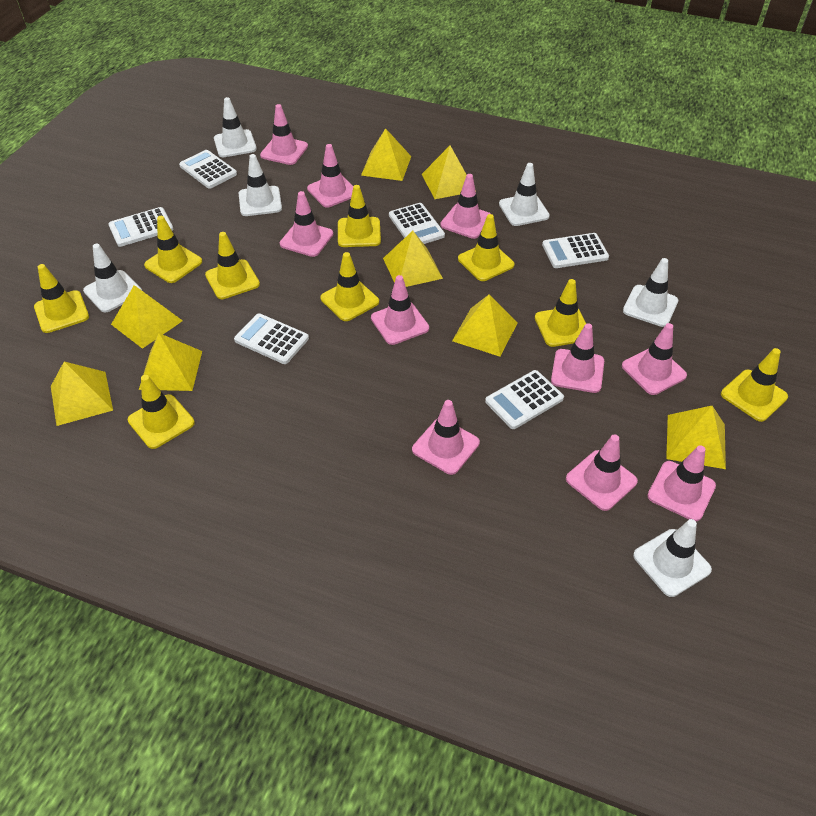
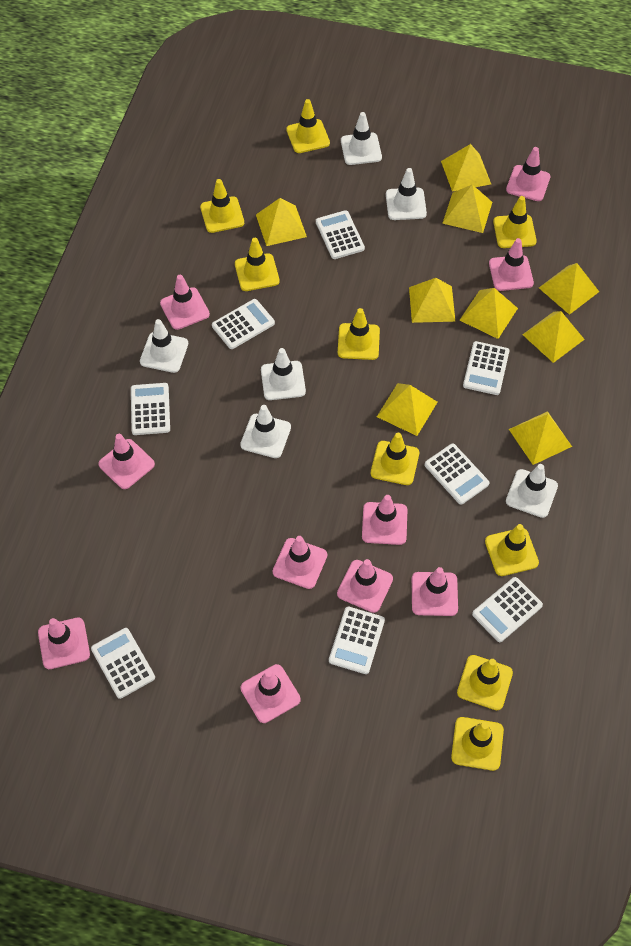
white calculator: [108,207,174,247] [179,150,237,189] [234,313,309,364] [389,203,445,244] [485,370,564,429] [542,233,609,268] = 6 -> [91,628,155,699] [131,383,170,435] [212,299,275,349] [316,210,365,259] [329,607,385,674] [425,444,489,505] [463,341,509,395] [472,577,543,642] = 8
yellow pyramid: [51,362,113,426] [111,285,183,349] [139,333,202,391] [361,128,411,181] [383,231,443,287] [422,146,467,199] [452,295,518,357] [666,406,726,469] = 8 -> [256,198,307,246] [377,383,437,436] [409,278,456,323] [441,144,491,192] [442,185,492,233] [460,288,518,339] [509,411,572,465] [522,311,585,363] [539,263,599,315] = 9

